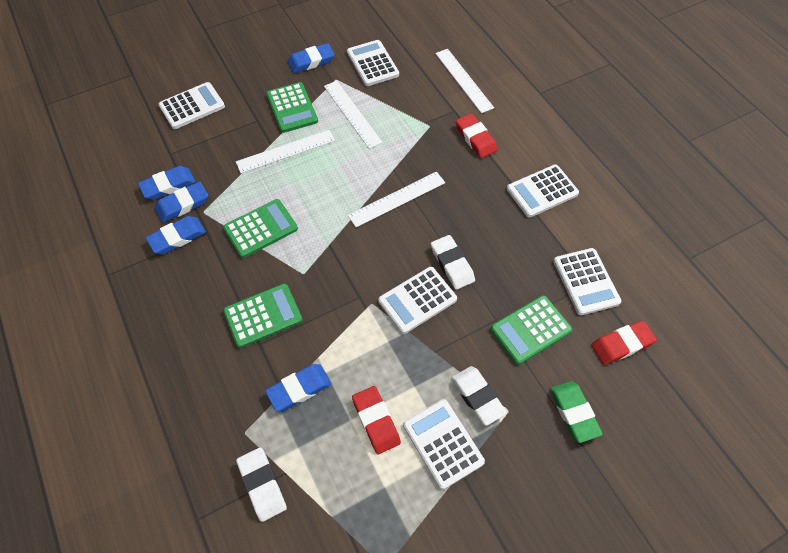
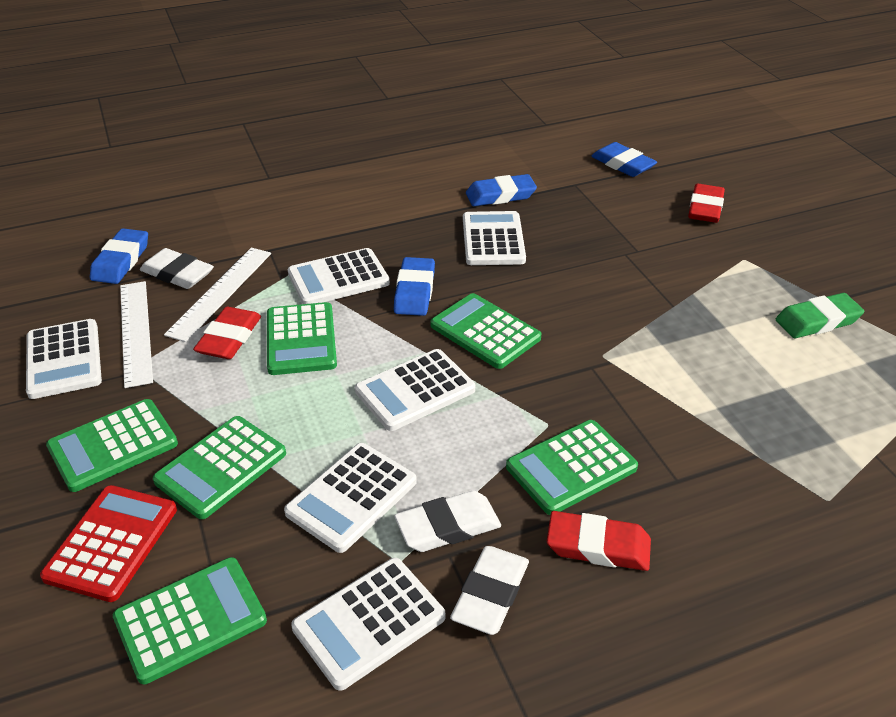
blue eraser: [138,166,196,200] [146,216,206,254] [155,182,208,223] [265,364,331,412] [288,43,334,73] = 5 -> [90,228,148,284] [394,257,435,316] [466,174,537,206] [591,142,657,177] = 4
green calculator: [223,199,298,258] [223,284,303,348] [266,82,318,133] [491,295,572,365] = 4 -> [46,399,178,492] [113,557,267,684] [153,416,286,519] [267,302,337,375] [431,293,542,369] [506,420,638,515] = 6
red calculator: none = 0 -> [40,485,177,602] = 1
white ruler: [236,130,335,173] [324,81,383,149] [348,172,445,227] [435,49,494,113] = 4 -> [120,281,153,388] [164,248,271,342] = 2

